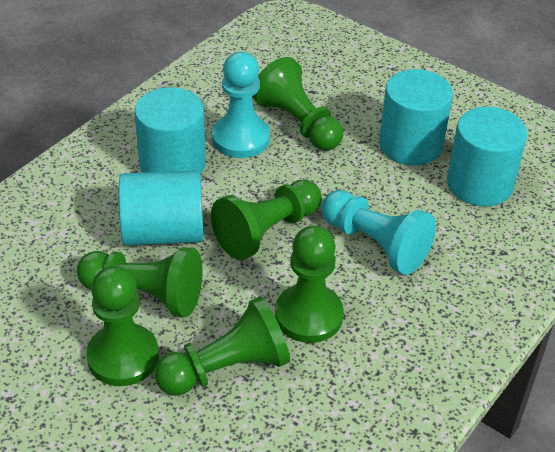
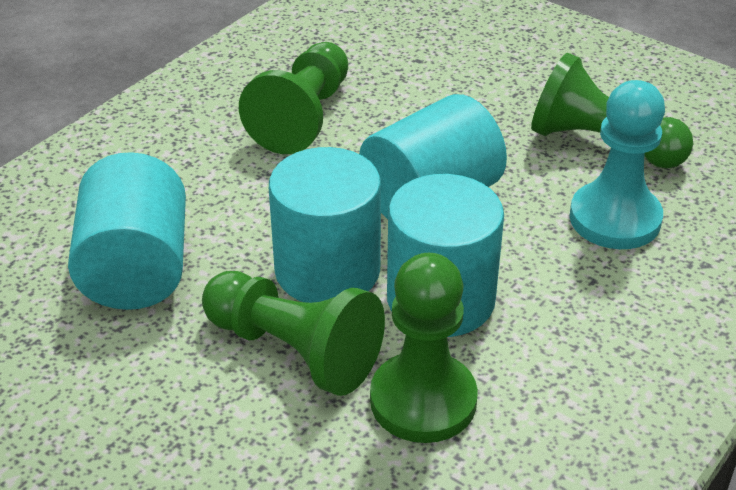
green pawn: [77,247,202,317] [86,266,159,386] [154,296,290,396] [211,180,322,260] [252,57,343,151] [275,225,344,343] = 6 -> [202,271,385,396] [239,42,348,154] [370,253,478,443] [531,53,693,169] = 4
turquoise pawn: [212,52,270,158] [321,190,436,275] = 2 -> [570,80,665,249] = 1

